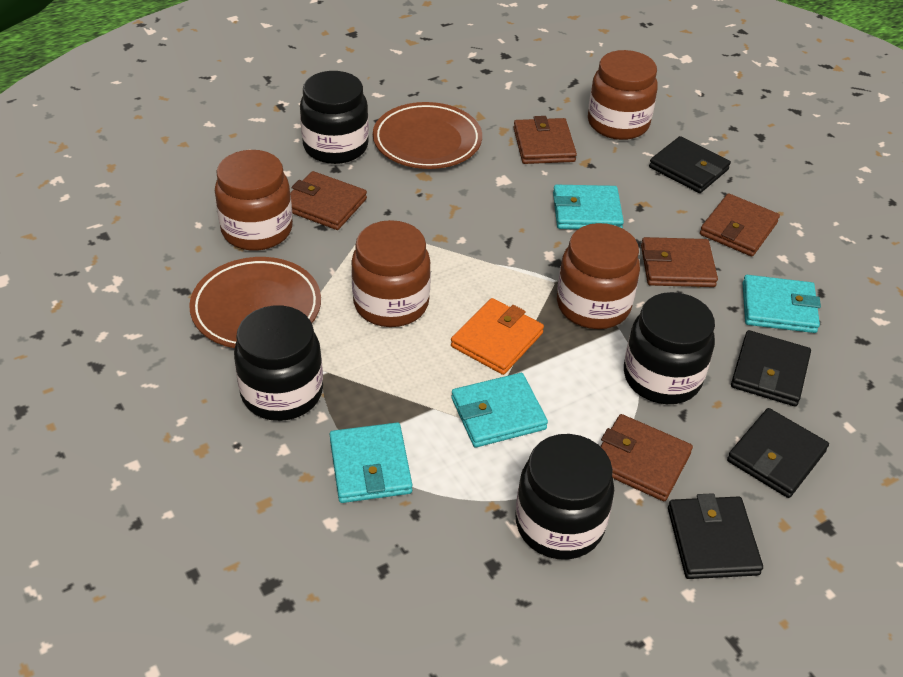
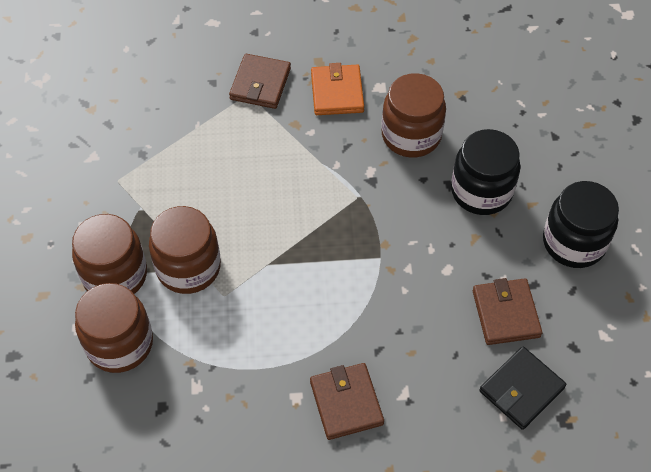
black jar: [234,305,323,421] [300,71,369,164] [515,434,614,560] [624,292,715,404] = 4 -> [451,129,521,215] [543,181,619,268] = 2
black wallet: [649,136,731,193] [668,493,763,579] [727,408,829,498] [731,330,811,406] = 4 -> [479,347,566,430] = 1
brown plate: [189,257,321,348] [373,102,482,169] = 2 -> none = 0
brown wallet: [290,171,367,230] [513,116,577,164] [600,414,693,501] [641,237,718,287] [700,193,780,256] = 5 -> [229,54,291,109] [310,363,384,440] [473,278,542,345] = 3
turquoise wallet: [330,423,412,503] [451,373,548,447] [553,185,624,229] [742,275,821,333] = 4 -> none = 0

